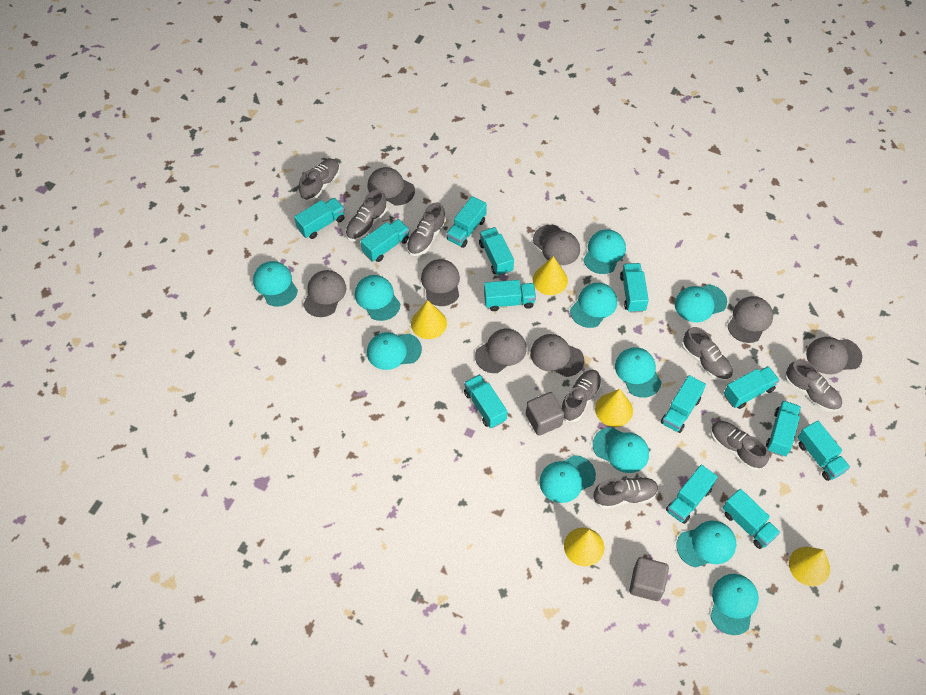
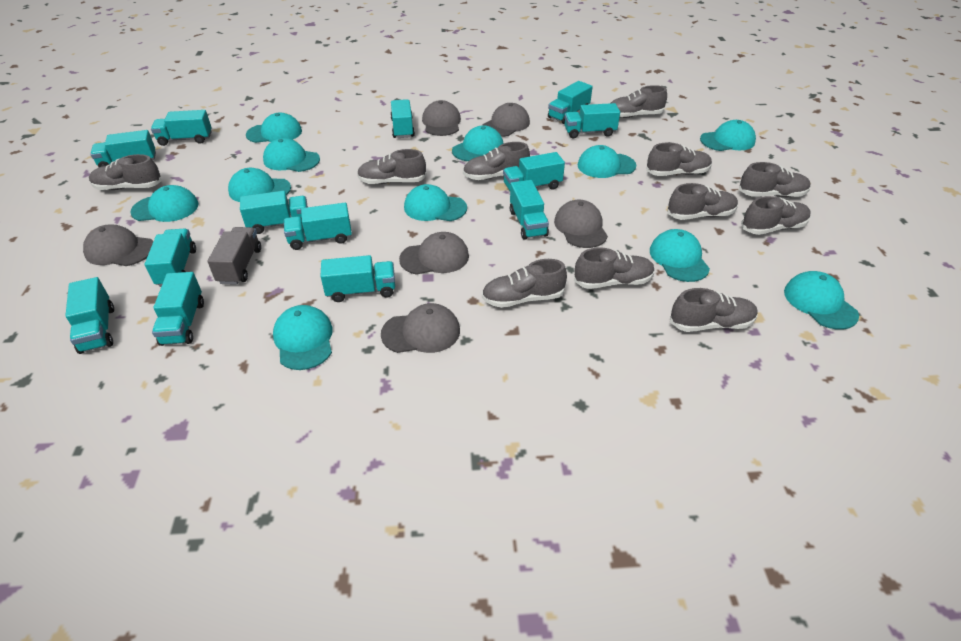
grey cap: [303,270,346,317] [368,167,415,205] [421,259,460,306] [475,329,527,373] [530,334,584,377] [533,225,580,265] [727,296,773,343] [806,337,862,374] = 8 -> [83,225,153,266] [381,303,460,353] [399,232,469,275] [422,100,461,136] [483,103,530,137] [554,200,608,248] = 6
grey cube: [526,392,564,436] [629,557,669,601] = 2 -> none = 0
grey shoe: [299,159,340,201] [345,190,388,241] [407,203,446,256] [561,370,602,422] [593,477,659,509] [682,327,733,382] [711,421,769,471] [785,360,842,412] = 8 -> [89,154,162,190] [357,149,427,184] [463,142,530,180] [482,259,567,308] [574,247,655,289] [611,85,667,118] [646,142,712,176] [667,183,738,220] [670,288,758,332] [739,162,810,197] [741,196,811,235] = 11
grey truck: none = 0 -> [207,227,261,285] = 1
yellow cone: [411,300,447,339] [533,256,568,295] [564,528,604,566] [595,389,633,427] [789,547,830,586] = 5 -> none = 0

